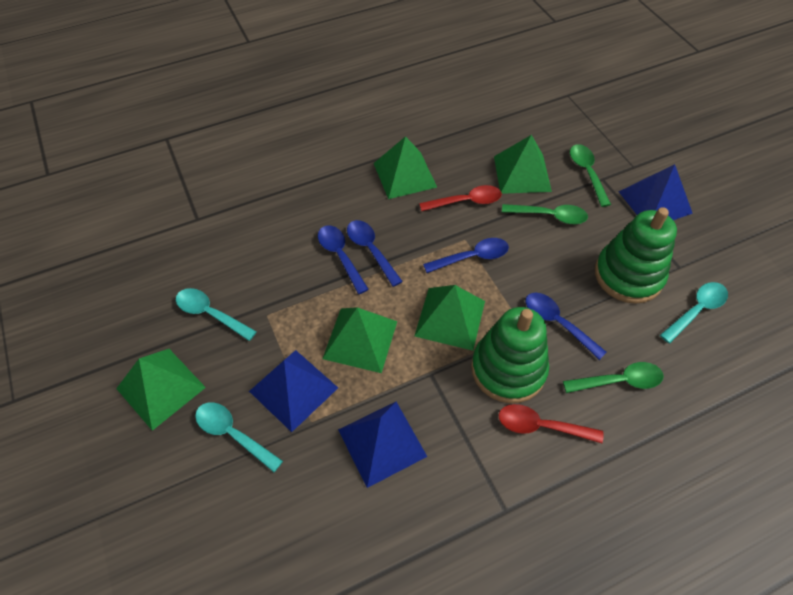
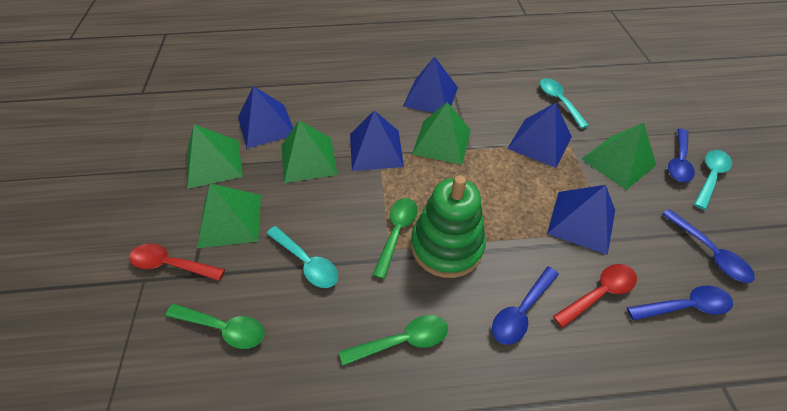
blue pyramid: [249,350,338,432] [338,402,427,488] [618,164,693,220] = 3 -> [238,86,293,148] [350,110,404,171] [403,56,458,113] [507,103,572,168] [547,185,615,255] = 5
green stacking toy: [471,307,549,403] [595,207,677,304] = 2 -> [411,175,486,278] = 1

